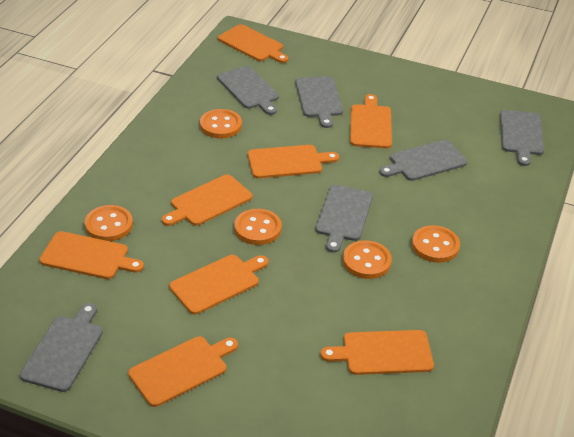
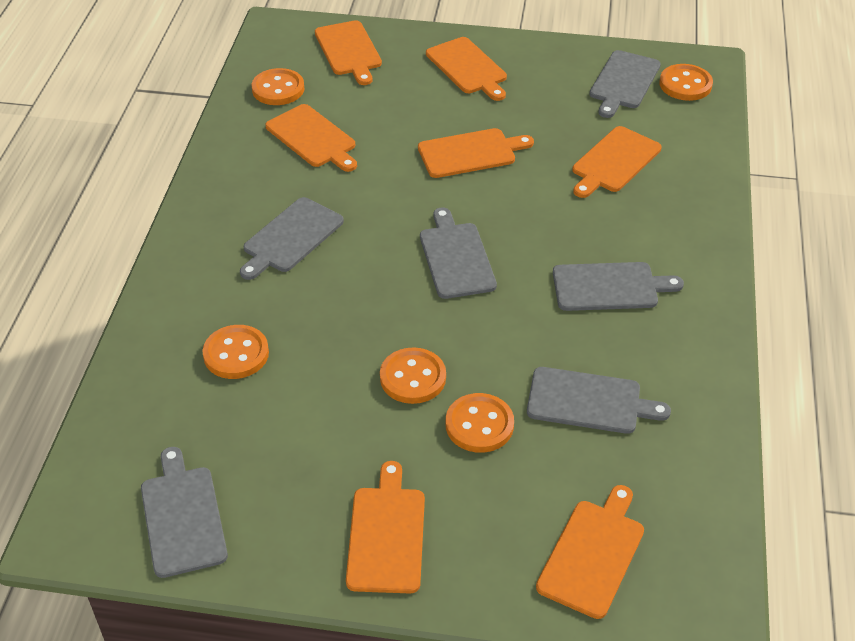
orange cutting board: [39,231,144,279] [128,336,238,407] [162,174,252,226] [169,255,268,315] [218,24,288,63] [248,145,339,178] [320,330,434,375] [350,94,392,148] = 8 -> [265,104,357,172] [315,20,382,85] [346,461,425,593] [418,128,534,178] [426,37,507,101] [536,485,644,619] [572,126,662,198] = 7

